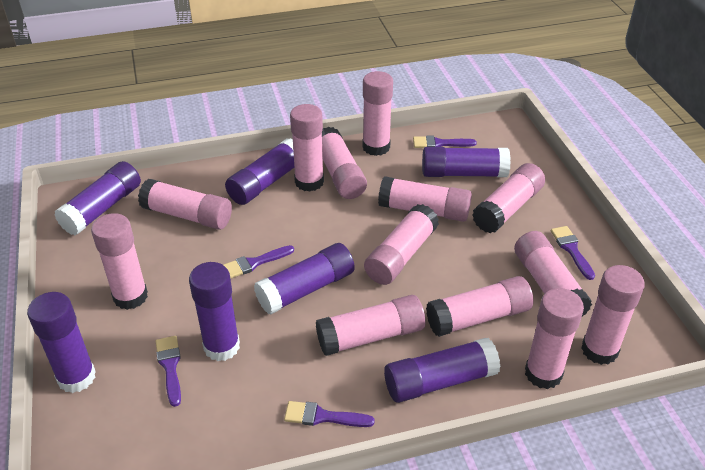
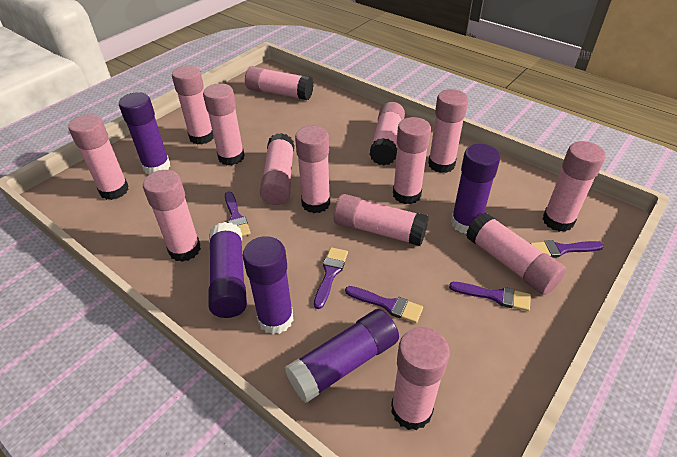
pink glue stick: [91,213,148,310] [138,179,232,230] [290,104,324,192] [316,295,425,356] [322,127,367,199] [362,71,393,156] [364,204,439,285] [378,176,472,222] [426,276,533,337] [472,163,545,233] [514,231,592,316] [525,288,584,389] [581,265,645,365] = 13 -> [68,114,129,200] [143,170,201,262] [172,65,214,145] [203,83,245,165] [245,66,313,100] [260,133,294,205] [295,126,330,213] [333,194,429,246] [369,102,405,165] [391,327,450,430] [393,117,431,204] [428,89,468,173] [466,212,566,295] [542,141,605,232] = 14
purple glue stick: [27,292,96,393] [54,161,141,235] [189,262,240,361] [225,138,294,205] [254,243,355,314] [384,338,501,403] [422,147,511,177] = 7 -> [119,92,170,174] [208,222,247,318] [243,236,293,334] [285,309,399,403] [451,144,500,234] = 5

